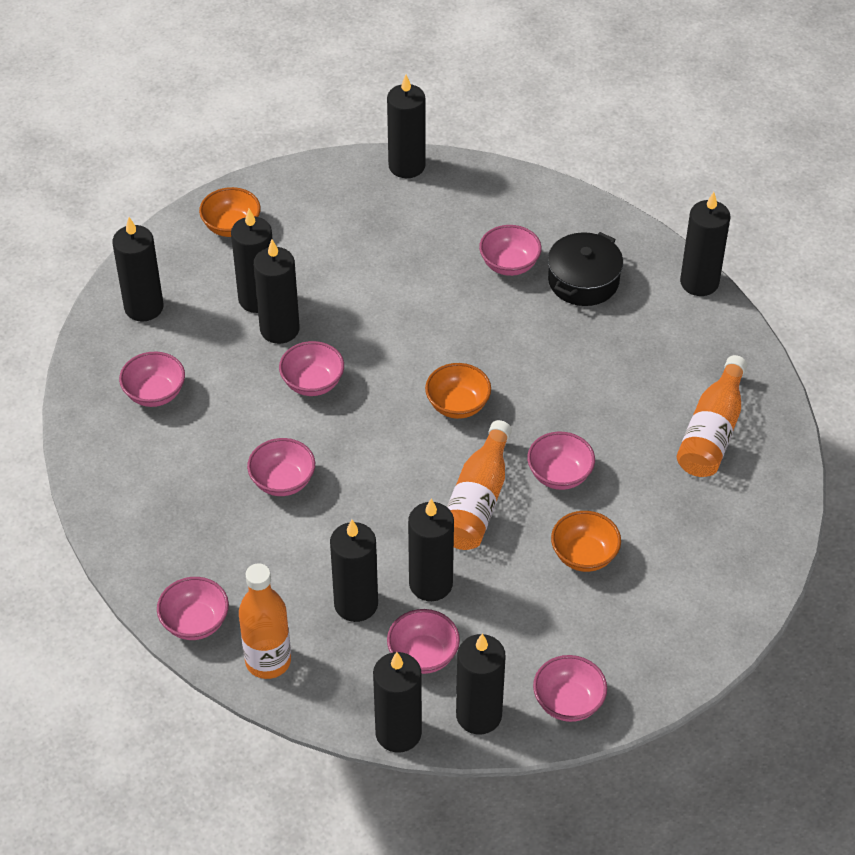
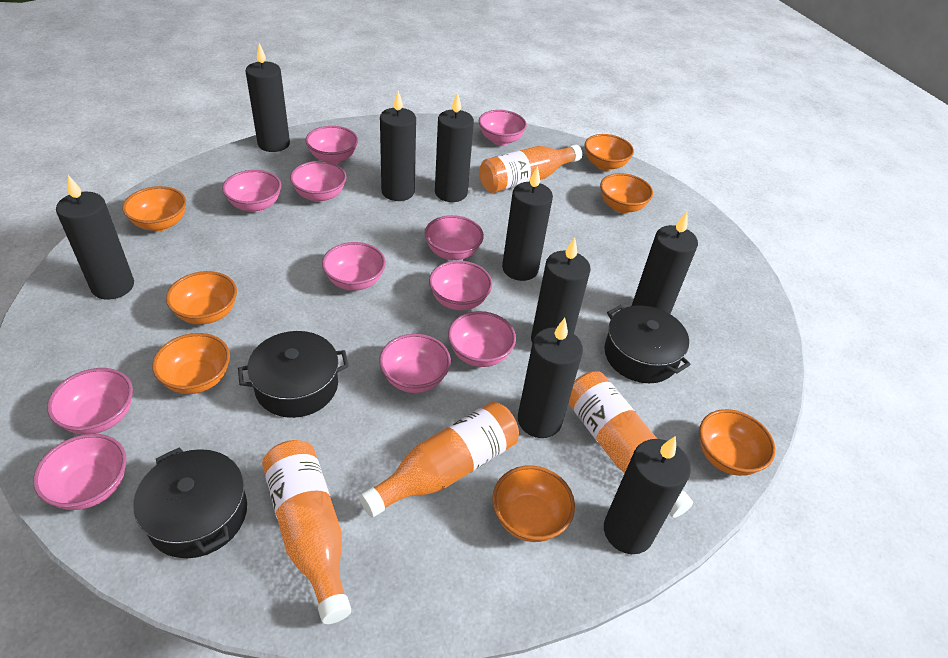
black pot: [548,232,623,306] = 1 -> [133,448,247,558] [238,331,349,418] [604,305,691,383] = 3
orange bottle: [239,563,291,679] [447,420,512,550] [677,355,747,477] = 3 -> [262,440,351,624] [359,402,519,517] [479,145,582,193] [568,372,693,518] = 4
orange bowl: [199,187,261,237] [425,363,491,419] [551,511,621,572] = 3 -> [122,186,186,231] [152,333,230,394] [166,271,237,325] [492,465,575,542] [585,134,634,171] [600,173,653,213] [699,409,775,476] = 7
pink bowl: [119,351,185,407] [157,577,229,640] [247,438,315,496] [279,341,344,396] [387,609,460,674] [479,225,542,276] [527,432,595,490] [533,655,607,722] = 8 -> [33,434,127,510] [47,368,133,435] [222,170,281,212] [290,161,347,202] [305,126,358,164] [322,242,386,291] [379,334,451,393] [424,215,484,260] [429,261,492,310] [448,311,516,367] [479,110,527,145] = 11

